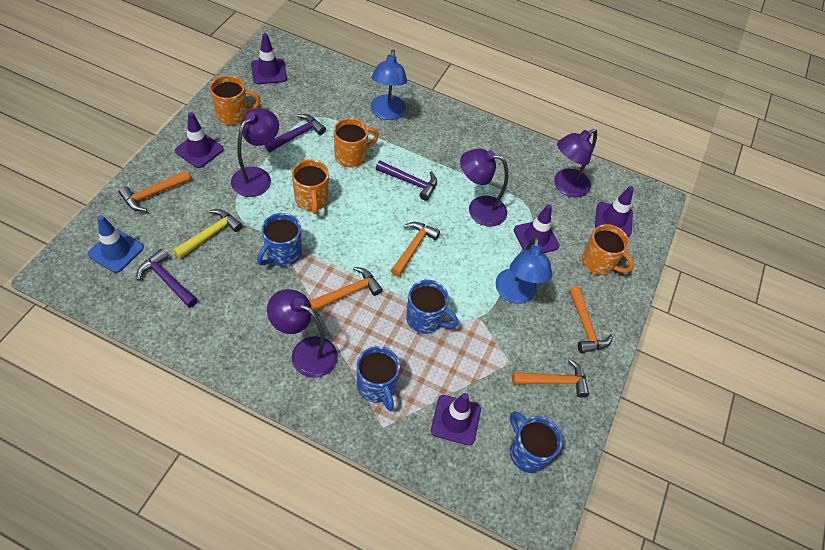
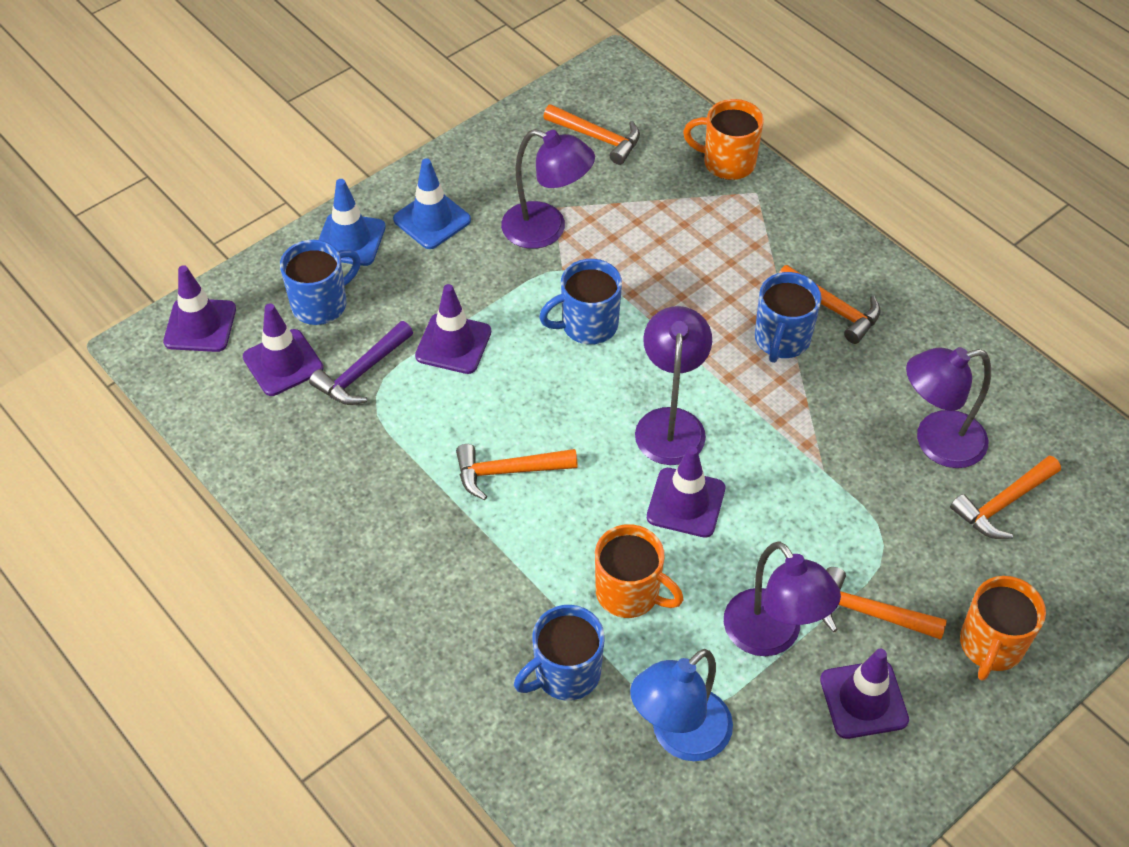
blue lamp: [371,49,407,120] [495,236,552,304] = 2 -> [630,649,733,761] = 1
blue traffic cone: [88,215,144,273] = 1 -> [318,179,386,266] [393,158,471,249] = 2
orange mug: [210,75,261,125] [292,159,329,214] [334,118,379,168] [582,224,634,275] = 4 -> [595,524,684,618] [683,99,764,180] [960,576,1046,681] = 3
purple hammer: [137,249,198,308] [265,114,326,152] [376,160,437,201] = 3 -> [309,321,413,405] = 1
yellow hammer: [173,209,243,259] = 1 -> none = 0

